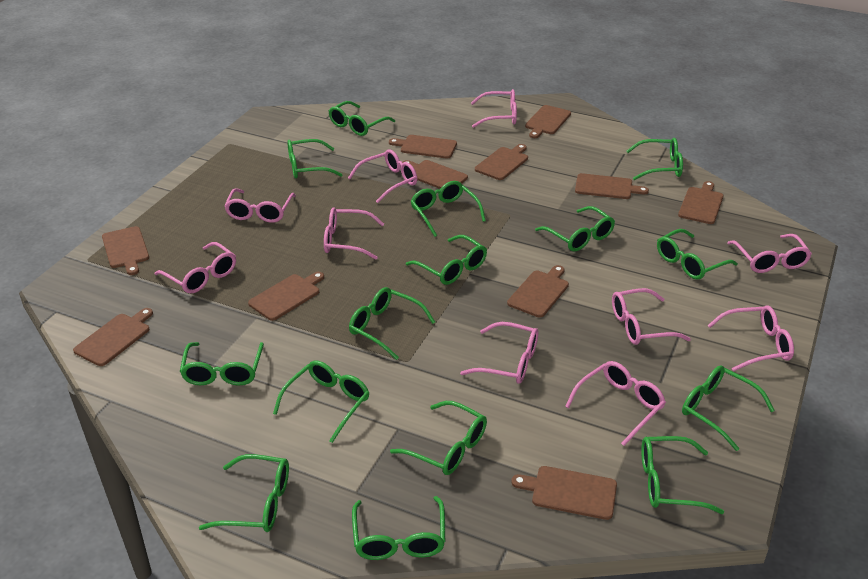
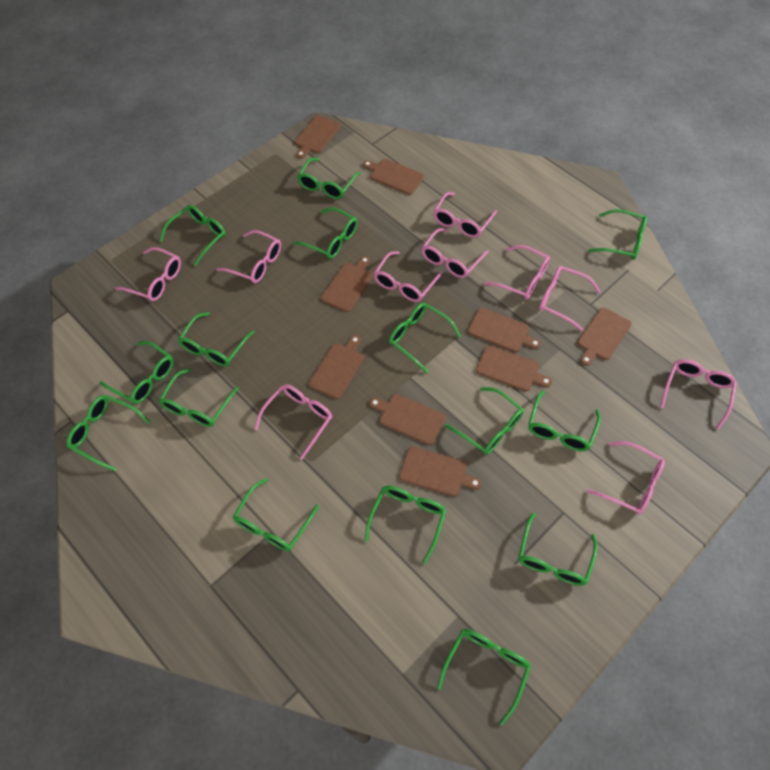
brown cutting board: [73,308,153,366] [102,226,149,275] [248,272,324,321] [389,135,457,159] [402,160,468,189] [475,144,528,180] [507,265,569,318] [511,466,617,520] [525,105,571,138] [575,173,649,199] [678,181,724,224] = 11 -> [295,115,341,159] [309,335,364,399] [321,256,373,312] [363,159,424,195] [369,394,446,445] [399,446,482,497] [468,308,541,352] [476,345,552,391] [577,307,632,366] = 9

